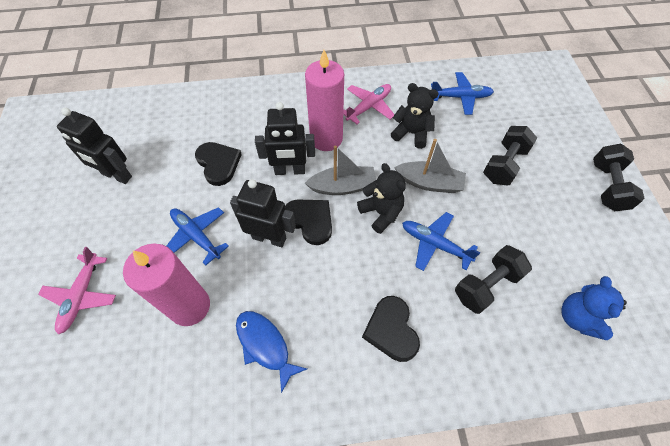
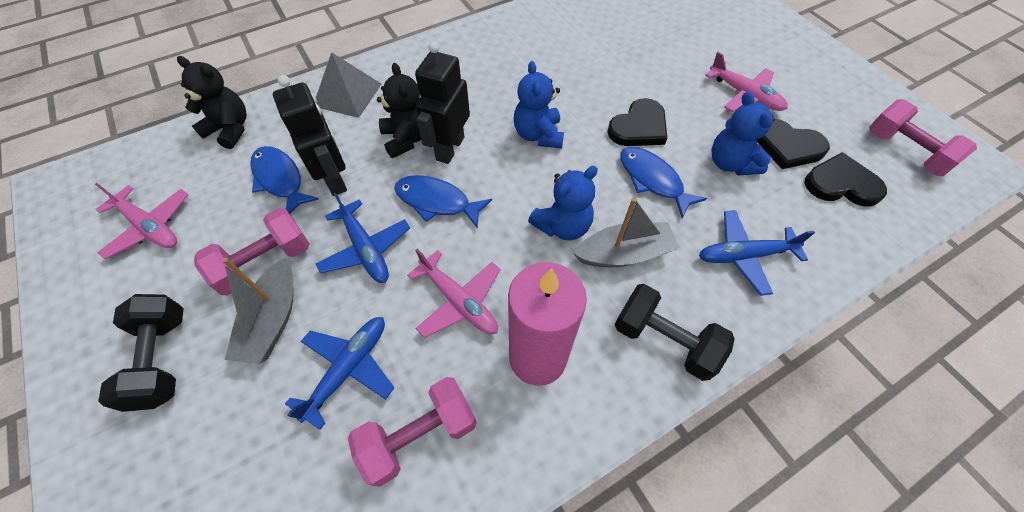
black dumbbell: [455,245,532,314] [483,126,537,185] [593,144,645,211] = 3 -> [98,294,184,412] [615,284,735,381] = 2
black robot: [57,108,132,184] [230,179,296,247] [255,102,315,175] = 3 -> [273,75,347,196] [415,41,470,164] = 2
blue fish: [236,311,307,393] = 1 -> [250,146,319,214] [394,175,492,229] [620,147,707,218] = 3
blue teddy bear: [561,276,627,340] = 1 -> [514,61,564,148] [528,166,598,240] [711,91,775,175] = 3
grey pyramid: none = 0 -> [316,52,381,118] = 1
pink candle: [123,244,210,326] [305,50,344,151] = 2 -> [508,262,587,386] = 1
pink dumbbell: none = 0 -> [194,208,309,295] [348,377,477,486] [869,99,977,176] = 3
pink plane: [38,247,116,334] [343,84,395,124] = 2 -> [95,183,189,259] [407,249,501,338] [705,52,788,112] = 3

